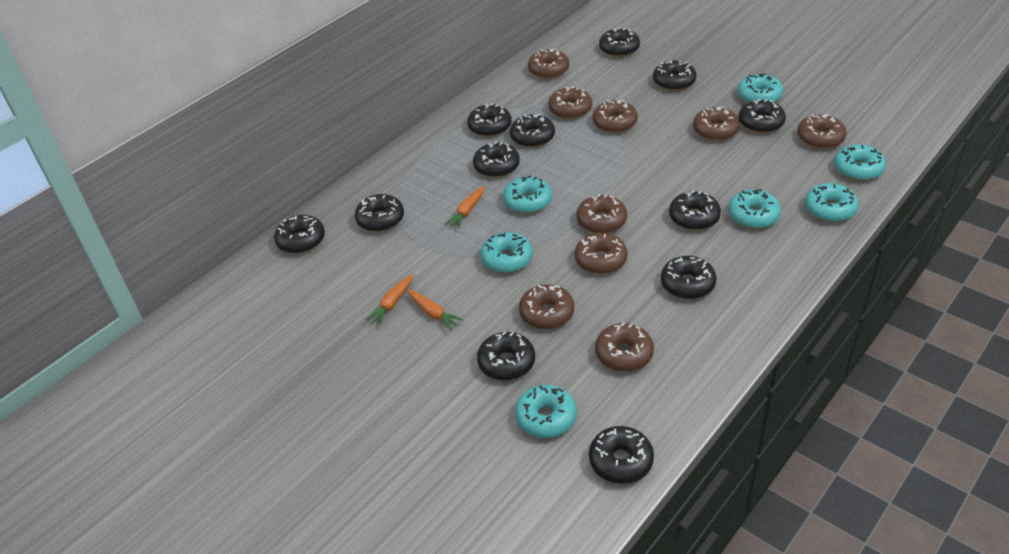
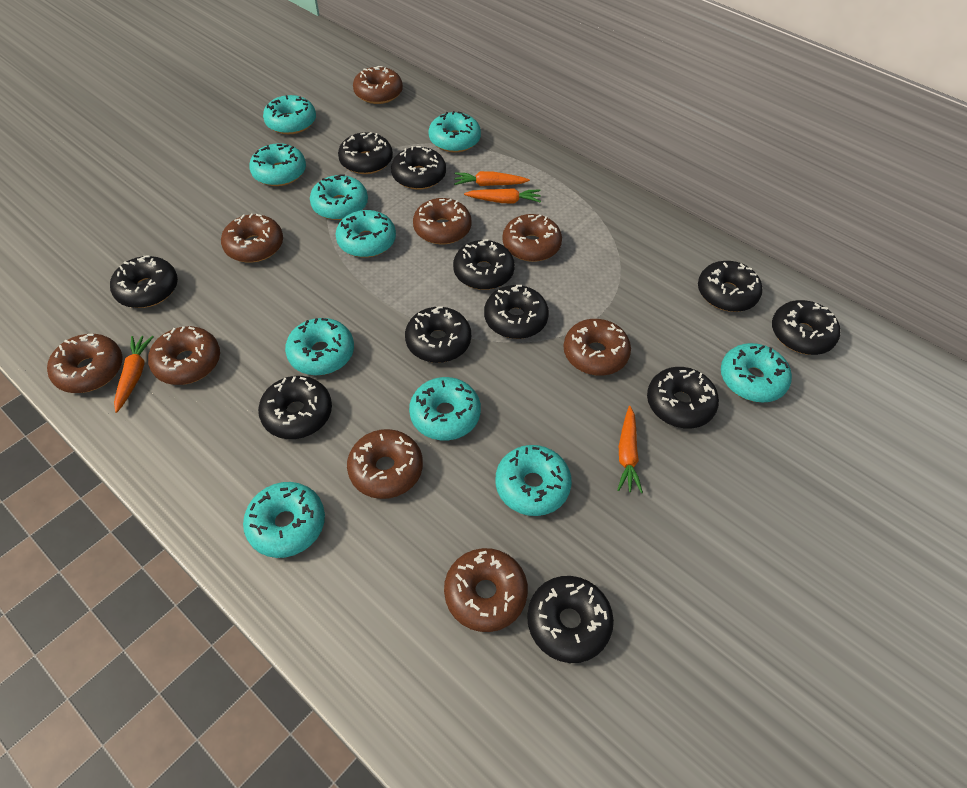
black donut: [274,215,325,254] [355,194,404,232] [467,103,512,137] [473,142,520,178] [477,331,535,381] [510,114,555,148] [589,426,654,484] [599,27,640,57] [653,60,696,91] [661,256,716,299] [669,190,721,230] [738,99,786,133] = 12 -> [110,255,178,308] [258,376,332,439] [338,132,393,174] [391,146,446,190] [405,306,471,363] [453,239,515,290] [484,285,549,339] [527,576,614,663] [647,367,719,428] [698,261,762,312] [772,300,840,355] = 11
orange carrot: [365,274,413,325] [406,290,463,330] [445,186,484,229] = 3 -> [114,336,154,413] [454,171,530,186] [464,188,541,203] [617,406,643,493] = 4
turquoise donut: [480,232,533,273] [503,176,552,214] [515,385,577,438] [728,189,781,229] [738,73,783,103] [805,183,859,222] [834,144,886,181] = 7 -> [243,482,325,558] [249,143,306,186] [263,95,316,134] [285,318,354,375] [310,174,368,220] [336,210,396,257] [409,377,481,440] [429,111,481,152] [495,445,572,516] [721,343,792,402] = 10

